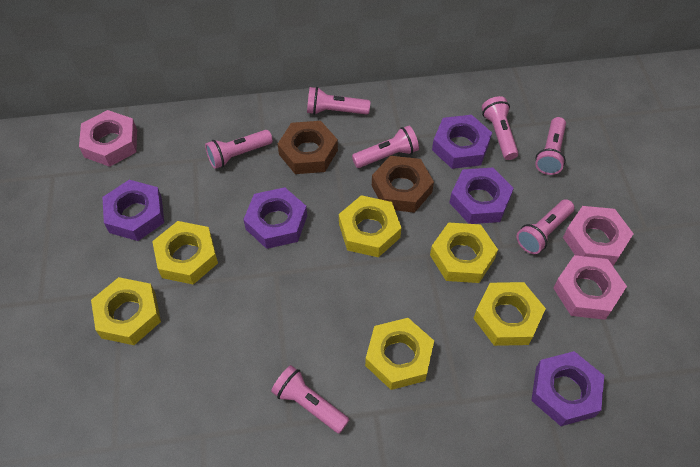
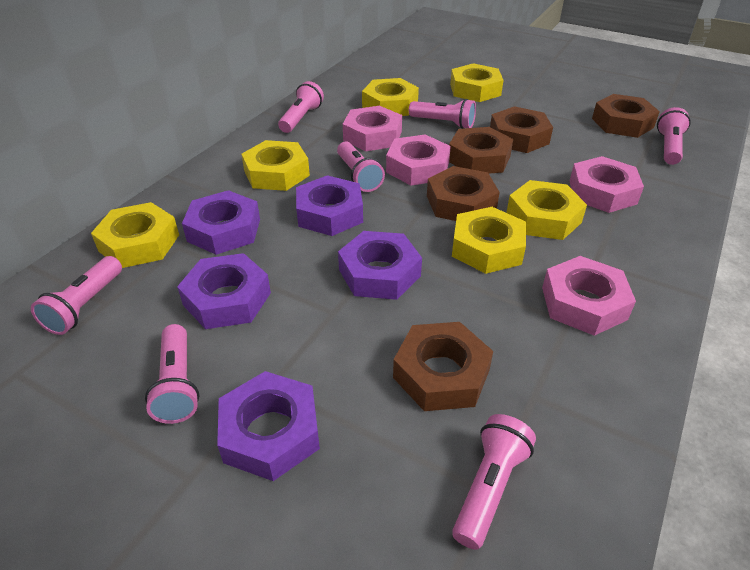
brown nut: [278,121,338,174] [372,156,434,213] = 2 -> [393,322,493,411] [427,166,500,221] [449,127,513,174] [490,106,553,153] [592,94,660,138] = 5
pink nut: [79,110,137,167] [553,255,627,320] [563,206,634,266] = 3 -> [343,106,402,151] [386,134,451,186] [542,256,636,336] [570,156,644,213] = 4

